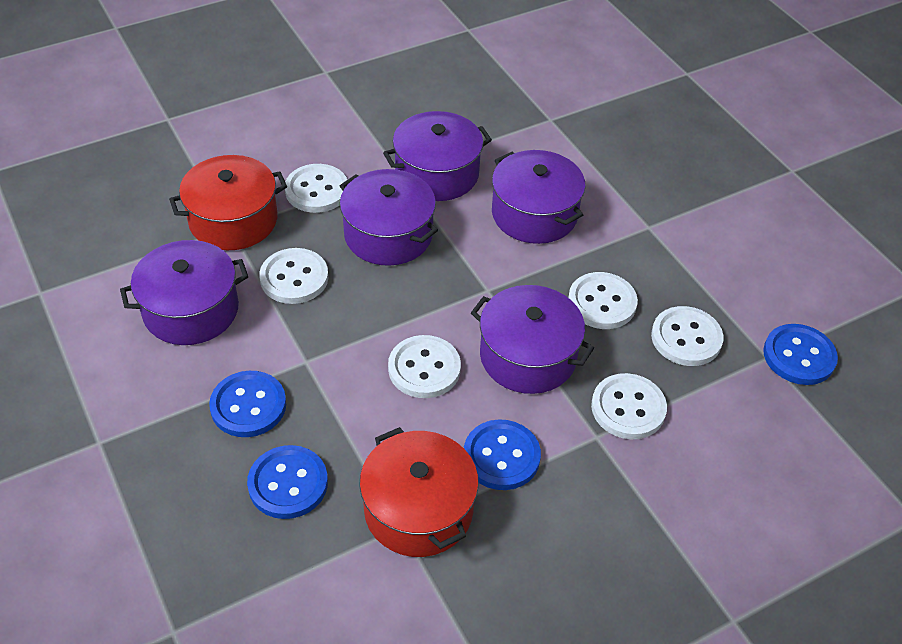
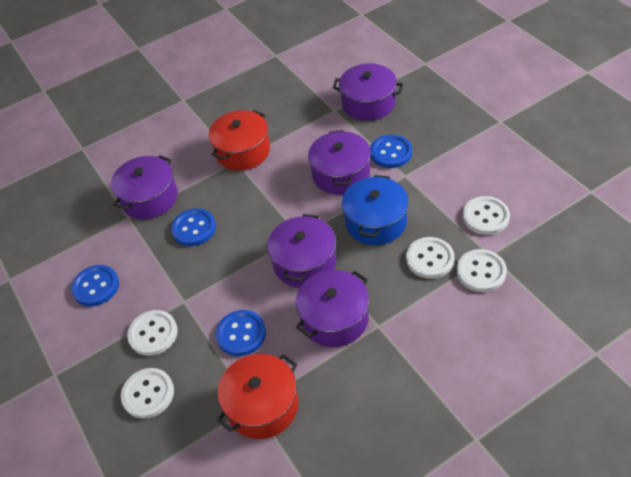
blue pot: none = 0 -> [342,175,409,245] = 1
white button: [259,248,328,304] [285,164,347,213] [388,335,461,398] [568,272,638,329] [591,373,667,439] [651,306,724,366] = 6 -> [121,368,174,419] [127,310,178,356] [406,237,454,279] [457,249,507,292] [463,196,510,235] = 5

